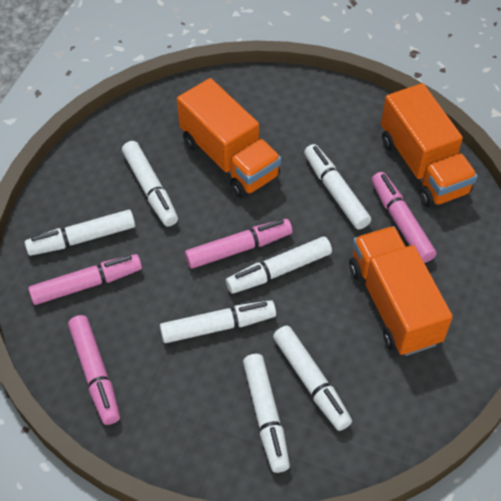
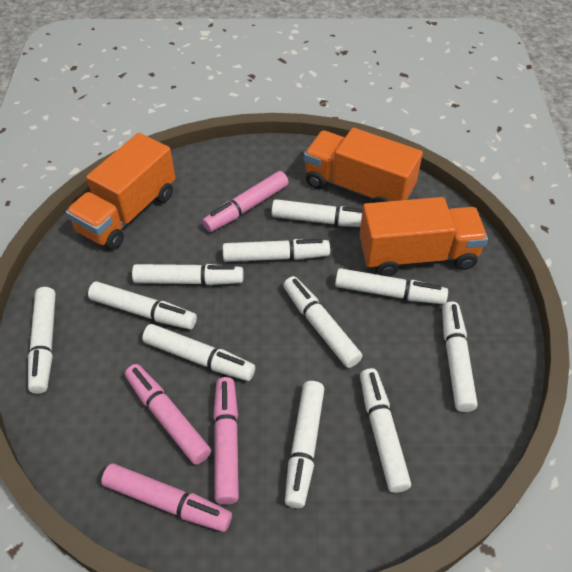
white marker: [25,210,135,256] [122,141,178,226] [160,300,276,343] [226,237,332,293] [243,354,290,473] [273,325,352,431] [304,144,371,229] = 7 -> [28,287,56,394] [88,281,197,329] [132,264,243,285] [142,324,255,381] [223,239,330,262] [271,199,363,227] [283,276,362,368] [285,381,324,508] [335,268,448,304] [360,368,411,493] [442,301,478,412] = 11

